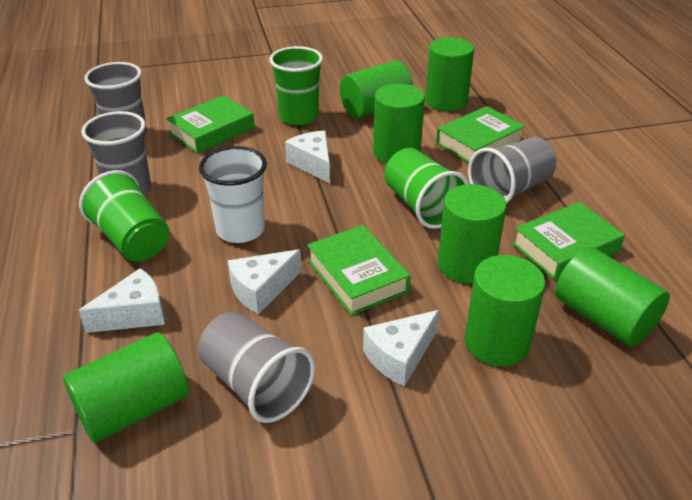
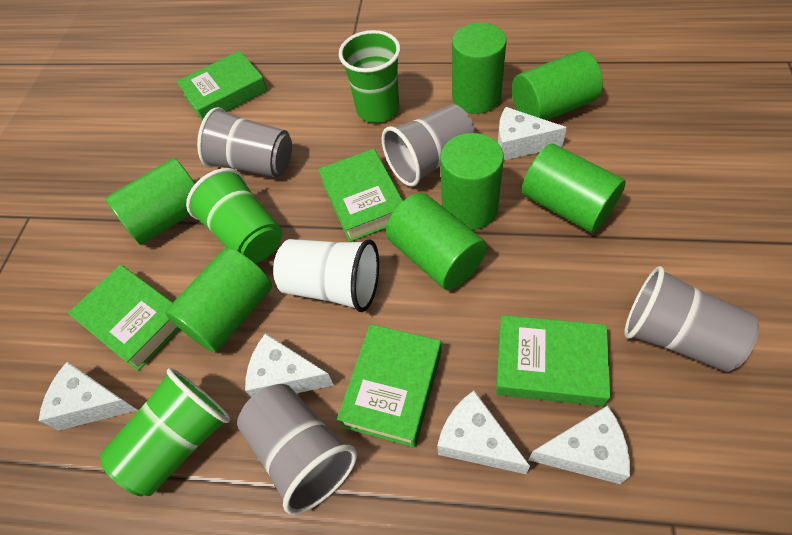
green book: [166,95,255,154] [307,225,410,315] [436,106,525,163] [512,202,625,280] = 4 -> [68,265,179,371] [176,51,268,121] [318,149,403,242] [337,324,442,447] [496,315,611,407] = 5
white cheese: [78,268,165,333] [228,249,301,314] [285,131,330,184] [363,310,439,387] = 4 -> [38,362,137,431] [245,333,334,397] [437,391,530,474] [498,107,567,160] [529,405,630,484] = 5

